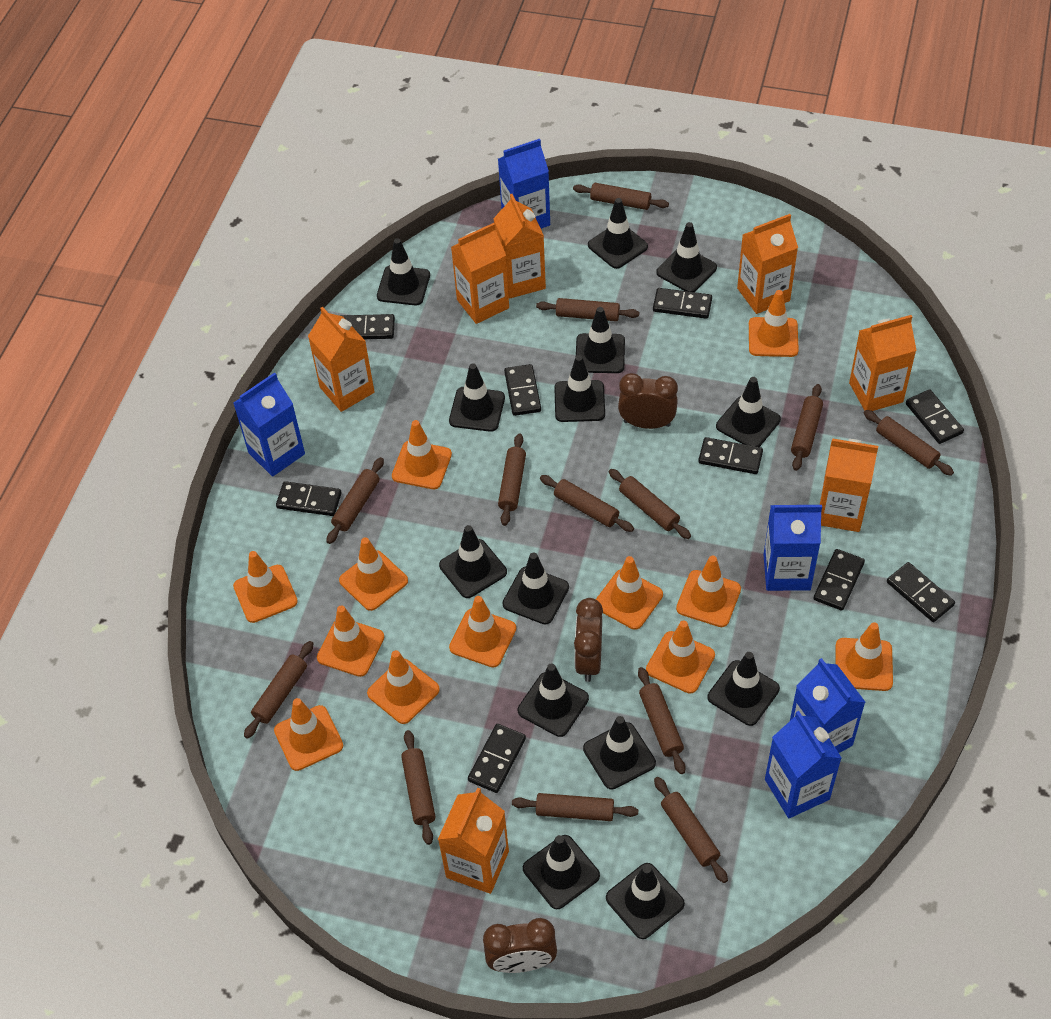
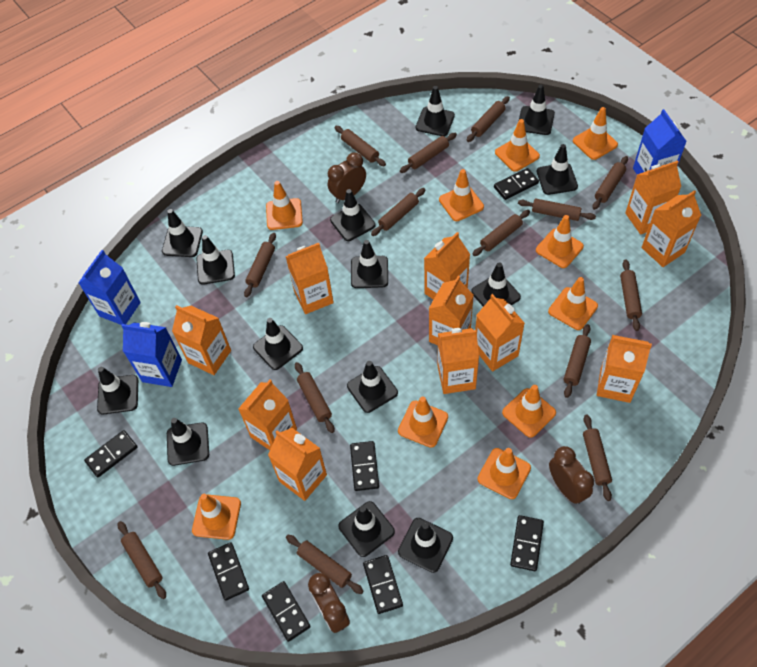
black domino: [276,481,342,516] [340,314,395,339] [468,724,526,793] [504,364,541,416] [653,288,712,319] [698,437,763,474] [813,549,865,611] [887,562,955,622] [906,389,964,444] = 9 -> [84,430,138,477] [208,542,249,601] [262,581,311,642] [350,441,379,491] [363,555,403,614] [494,168,539,200] [510,515,544,571] = 7
blue carton: [233,373,305,477] [498,139,550,229] [763,505,822,591] [765,711,842,818] [790,658,865,753] = 5 -> [78,250,141,325] [121,322,182,387] [633,109,687,174] = 3
brown rolling pin: [244,641,314,739] [326,457,384,544] [401,730,436,845] [498,433,526,526] [512,793,638,821] [536,298,639,321] [540,475,634,532] [573,183,669,210] [609,469,691,539] [638,667,686,774] [654,777,728,883] [791,384,823,471] [864,410,954,476] = 13 -> [118,521,166,599] [244,233,276,297] [286,535,364,594] [295,362,334,433] [335,126,386,166] [371,188,425,236] [400,133,457,173] [467,96,510,142] [472,210,530,256] [518,199,596,221] [564,324,591,398] [583,415,612,501] [592,156,628,210] [620,260,642,331] = 14
orange carton: [308,307,374,412] [438,788,509,894] [451,223,509,324] [493,194,546,298] [737,214,798,314] [820,438,878,532] [849,315,917,411] = 7 -> [172,305,231,375] [238,380,297,450] [268,428,327,501] [285,243,334,314] [424,232,470,300] [429,276,474,345] [438,328,479,394] [475,294,525,371] [597,335,652,403] [625,160,681,234] [642,190,701,267] = 11
orange traffic cone: [233,551,298,623] [274,698,343,771] [317,605,384,677] [339,537,408,611] [367,650,440,724] [392,420,452,489] [449,596,516,667] [596,556,663,630] [646,620,715,694] [676,555,741,627] [749,290,799,357] [835,622,893,691] = 12 -> [192,494,241,540] [266,181,303,230] [398,396,448,448] [439,169,484,221] [477,448,531,499] [495,119,540,172] [502,385,556,438] [536,215,584,268] [548,277,598,330] [573,107,618,160] = 10

